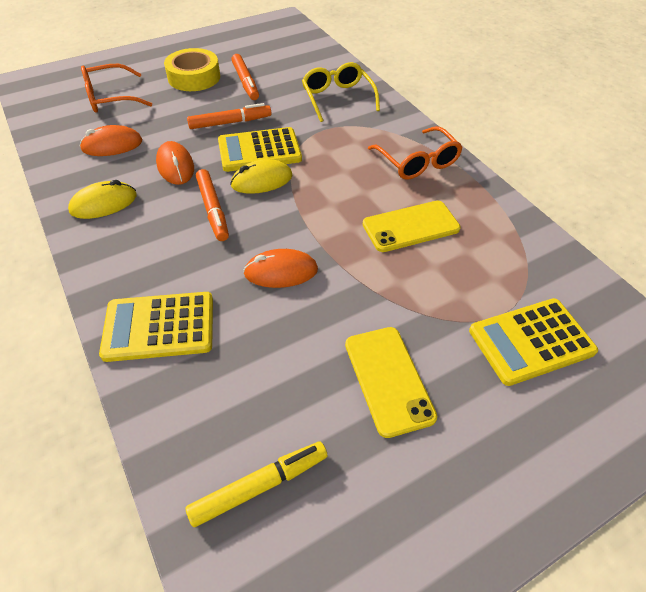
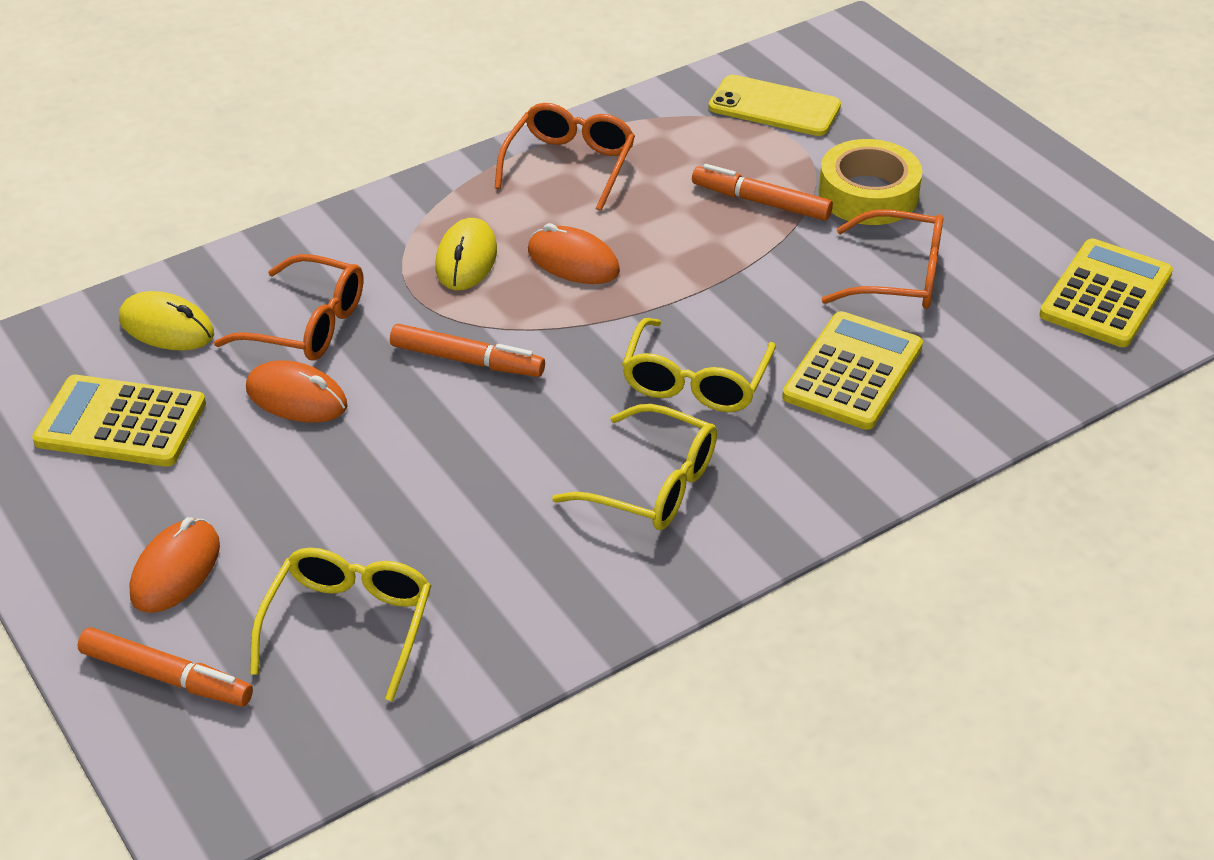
orange glasses: [81,64,152,113] [368,126,463,180] = 2 -> [214,254,364,360] [495,103,635,211] [821,210,943,309] = 3
yellow glasses: [302,62,380,122] = 1 -> [250,548,431,701] [552,404,717,530] [622,318,776,412] = 3
yellow marker: [186,442,328,527] = 1 -> none = 0
yellow phone: [345,327,437,438] [363,201,461,252] = 2 -> [709,75,841,136] = 1

